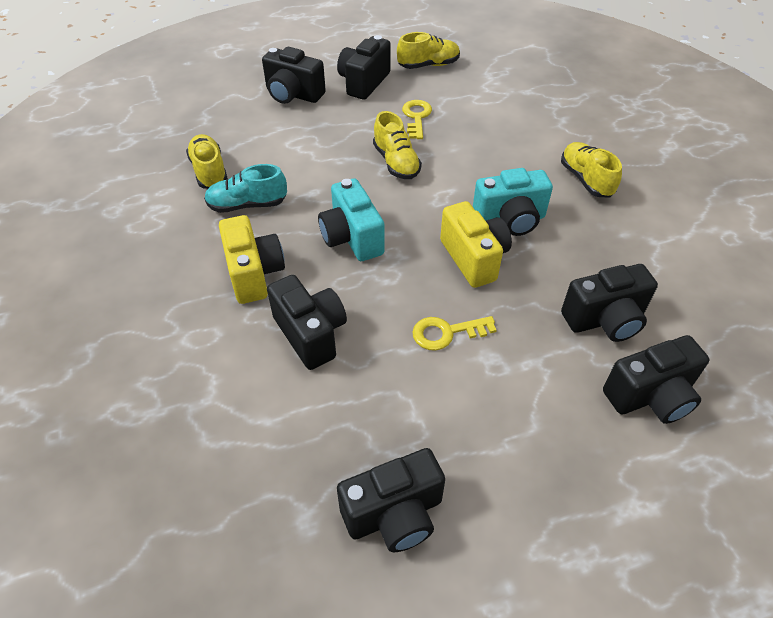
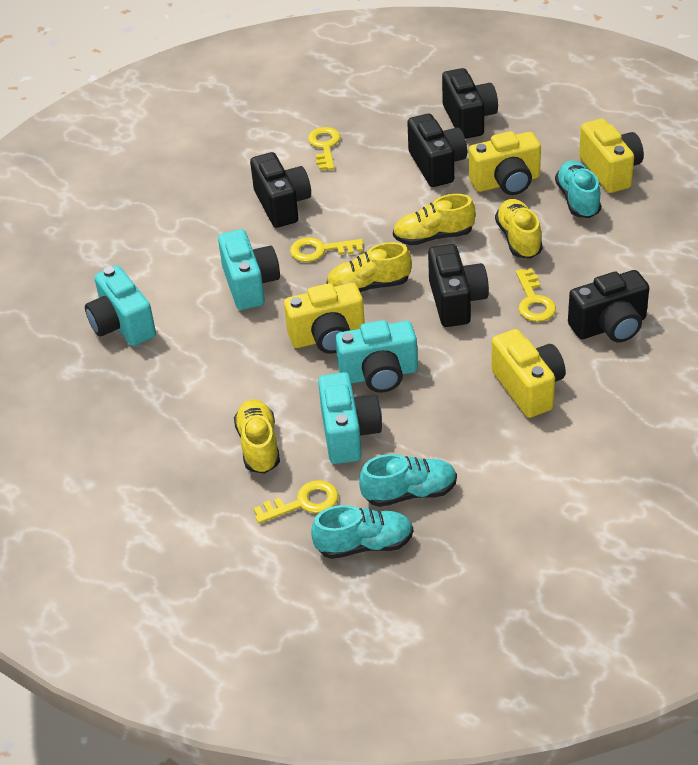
black camera: [262,47,326,104] [267,275,347,370] [337,35,391,100] [337,448,445,552] [561,264,658,342] [603,335,709,424] = 6 -> [250,152,311,228] [407,114,467,187] [428,244,489,327] [442,68,498,139] [568,270,649,342] = 5
turquoise camera: [318,178,385,261] [473,168,553,236] = 2 -> [85,265,156,346] [218,229,280,310] [318,372,382,464] [335,320,418,393] = 4
turquoise shoe: [204,164,287,213] = 1 -> [311,505,413,559] [359,454,457,507] [555,161,601,218] = 3
yellow camera: [219,215,285,304] [440,201,512,288] = 2 -> [284,283,365,354] [469,131,541,195] [491,329,566,418] [579,119,644,193] = 4
yellow key: [402,100,432,139] [412,316,497,351] = 2 -> [254,480,338,524] [290,237,364,262] [308,127,340,170] [516,268,556,322] = 4

